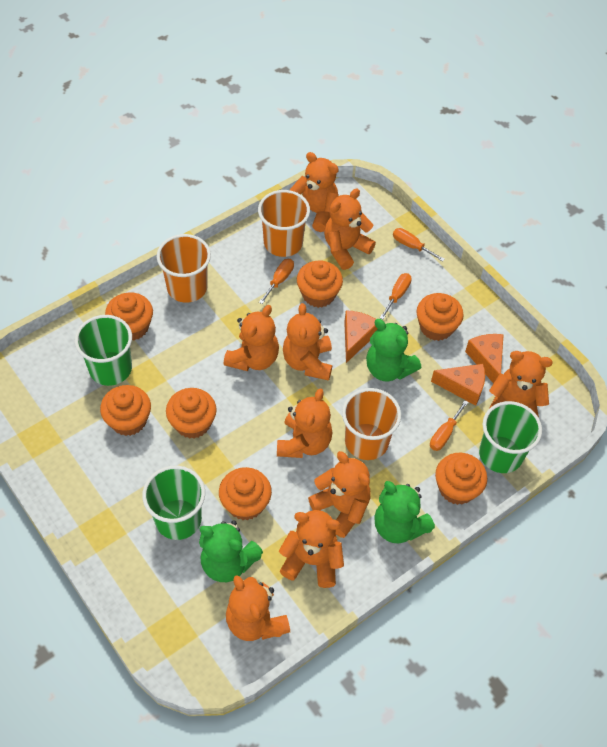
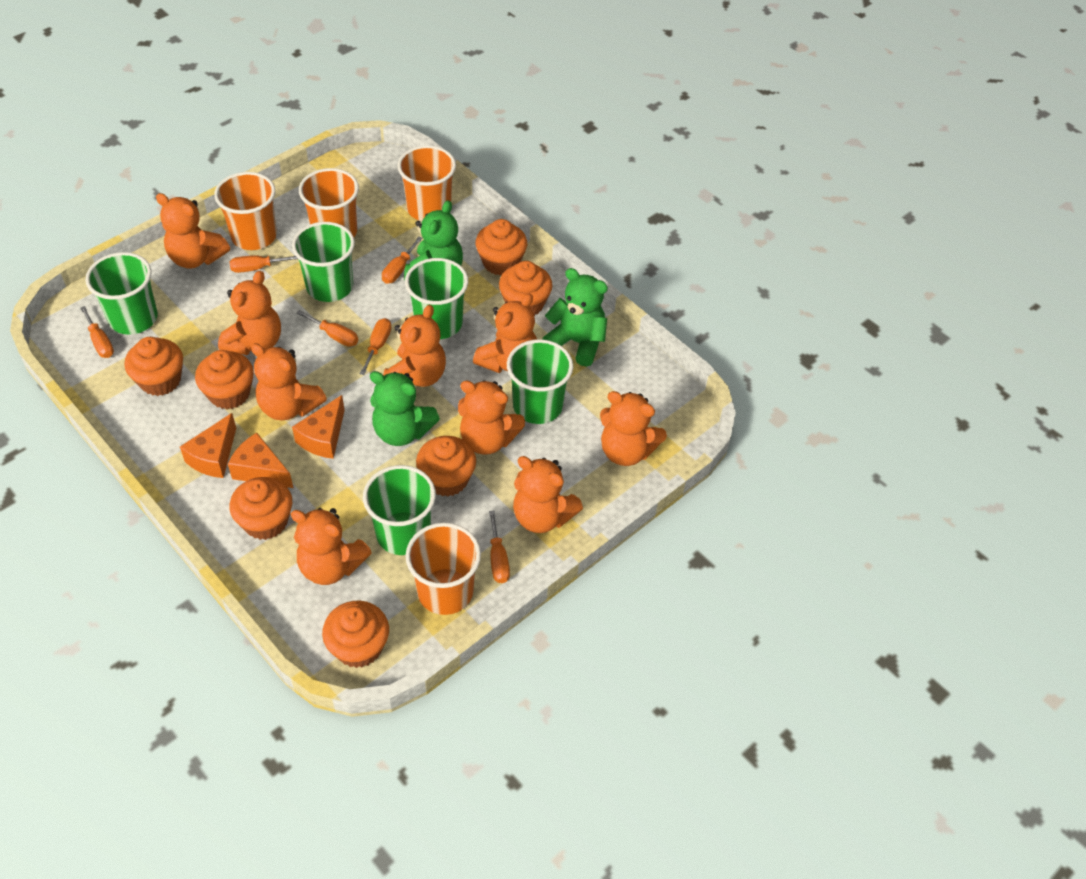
green cup: [74,315,132,386] [142,466,205,540] [479,401,542,473] = 3 -> [85,252,158,335] [292,222,355,302] [363,465,436,555] [405,258,468,339] [507,339,573,424] = 5
orange cup: [157,234,211,303] [258,190,310,257] [342,388,401,460] = 3 -> [214,172,277,250] [299,168,359,237] [397,145,456,221] [405,523,481,615] = 4
orange screwdriver: [259,259,294,304] [380,273,412,319] [393,228,445,262] [430,400,469,451] = 4 -> [80,306,114,358] [229,255,298,273] [297,310,358,347] [360,318,391,375] [382,237,423,284] [489,511,510,583] = 6

